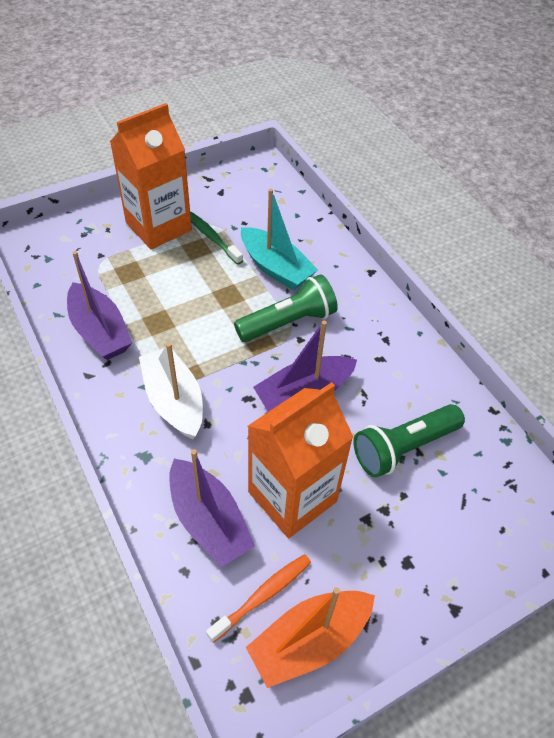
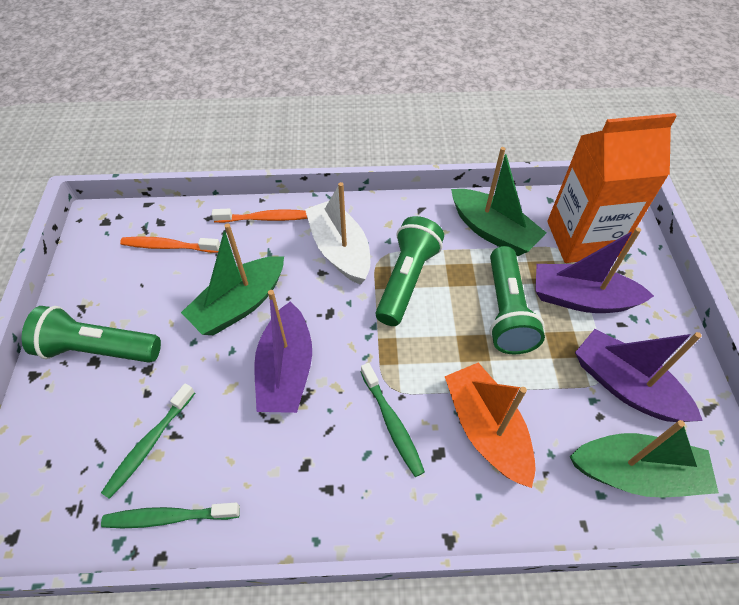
green boat: none = 0 -> [181,223,284,335] [451,147,547,256] [570,420,719,498] = 3
green flashlight: [234,274,338,342] [353,404,465,478] = 2 -> [22,306,161,363] [376,216,444,326] [489,246,545,354] = 3
green toothbrush: [190,212,243,265] = 1 -> [101,383,195,499] [101,503,240,528] [361,363,425,477] = 3
orange carton: [110,103,192,249] [248,382,354,538] = 2 -> [547,113,677,263] = 1
orange toothbrush: [206,554,311,643] = 1 -> [120,236,220,253] [212,209,308,223] = 2
turquoise boat: [241,189,318,290] = 1 -> none = 0

